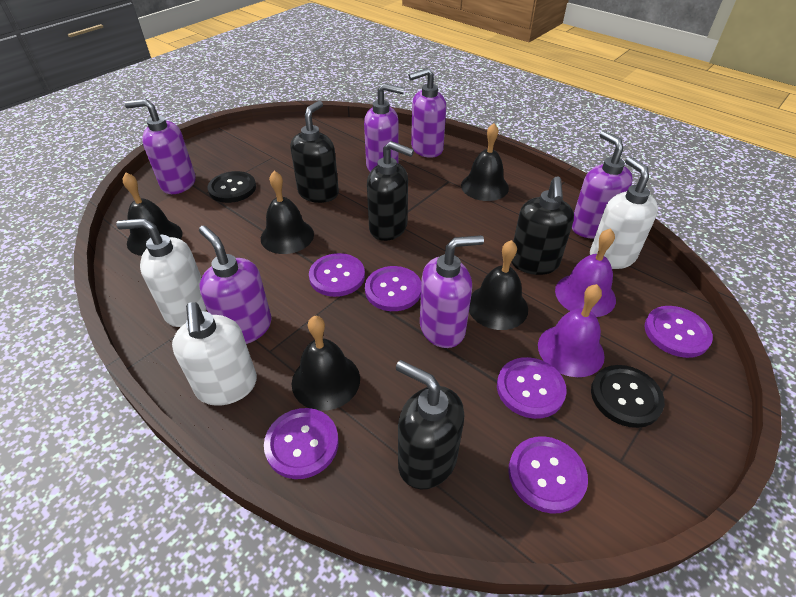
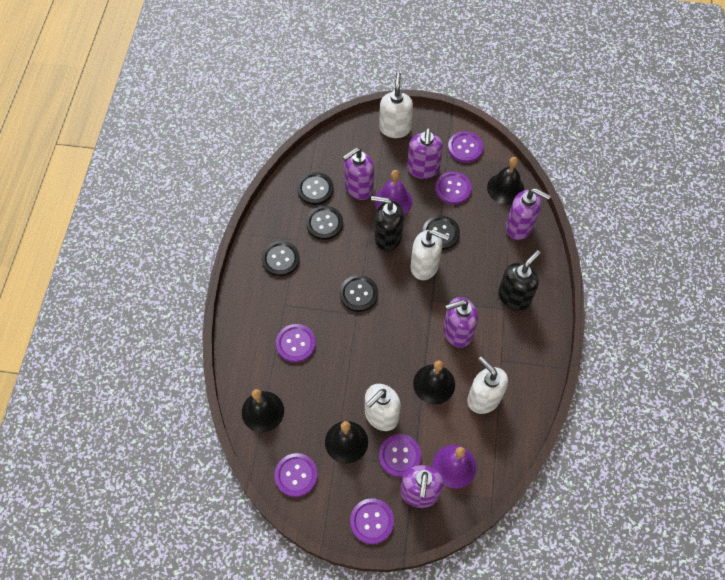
black bell: [123,173,182,256] [261,171,314,254] [292,316,360,411] [461,123,509,201] [469,240,528,330] = 5 -> [242,389,284,432] [325,421,368,464] [413,361,455,404] [487,157,525,205] = 4
black button: [208,171,256,203] [591,365,665,428] = 2 -> [261,241,300,276] [297,172,334,205] [306,206,343,240] [340,275,378,312] [422,215,460,250] = 5
black soap dispenser: [290,101,339,203] [367,141,414,241] [396,360,464,489] [512,176,574,275] = 4 -> [371,196,404,251] [498,250,541,311] = 2
purple soap dispenser: [124,99,196,194] [199,225,272,344] [364,83,405,172] [409,68,446,158] [420,235,484,348] [572,131,633,239] = 6 -> [342,147,374,200] [400,465,444,508] [407,128,443,179] [443,297,478,348] [506,188,551,240] = 5
white soap dispenser: [116,218,206,327] [172,302,257,406] [590,156,658,269] = 3 -> [365,384,401,431] [379,72,413,138] [411,230,449,280] [467,356,508,414] = 4

